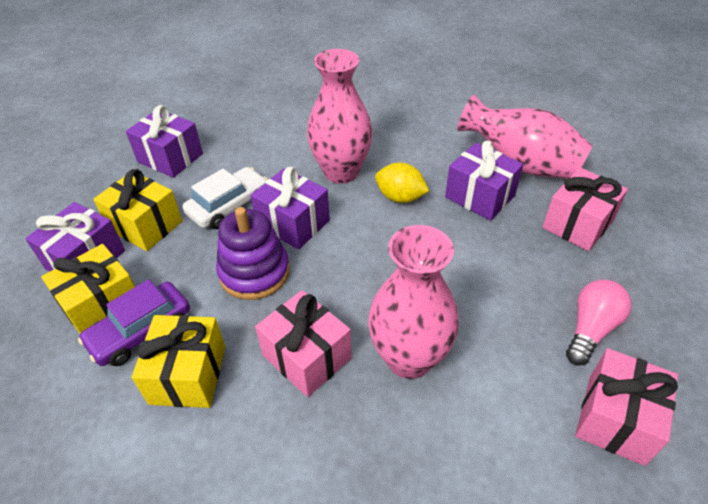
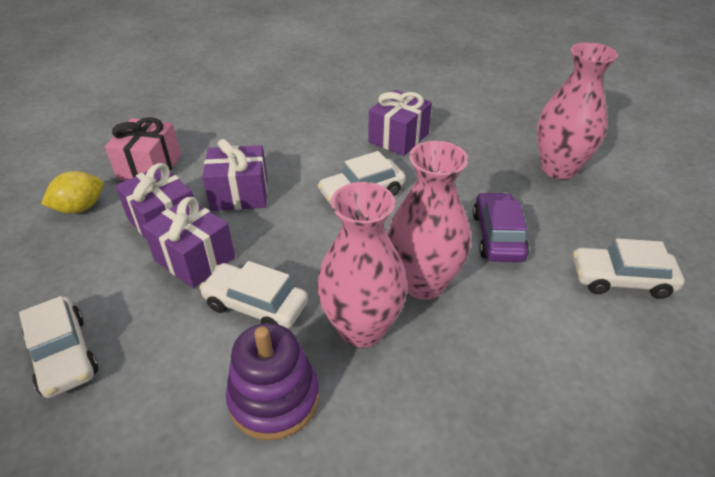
pink gift: [255,290,352,397] [542,167,628,251] [575,348,678,466] = 3 -> [105,117,181,181] = 1
pink light bulb: [566,280,631,366] = 1 -> none = 0
white car: [183,167,268,229] = 1 -> [19,296,98,398] [199,261,308,329] [318,151,406,205] [573,239,685,299] = 4
yellow gift: [41,244,135,334] [93,169,182,251] [132,315,225,408] = 3 -> none = 0

